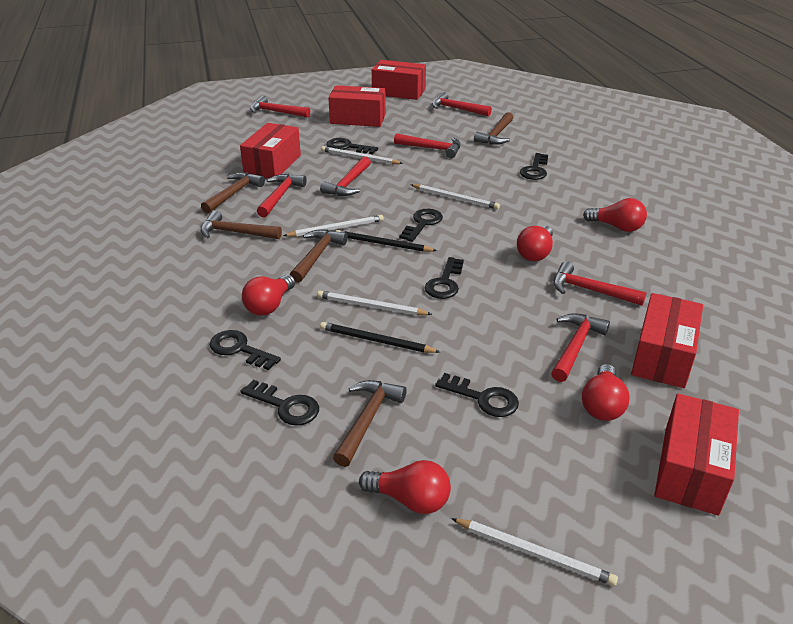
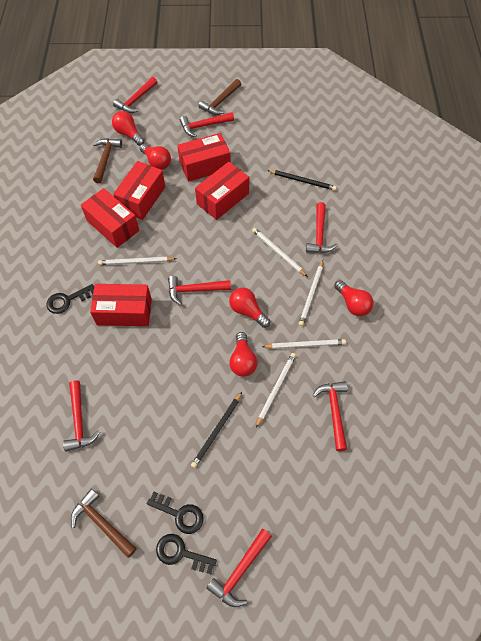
black key: [210,330,281,370] [241,380,319,425] [326,138,378,154] [399,209,443,242] [425,257,464,299] [435,373,519,417] [520,153,548,180] = 7 -> [46,284,94,314] [147,492,204,534] [156,534,217,574] = 3
brown hammer: [201,172,265,213] [201,210,282,239] [290,230,348,283] [333,380,407,467] [474,112,513,145] = 5 -> [71,489,137,558] [93,138,122,183] [198,79,241,115] = 3

